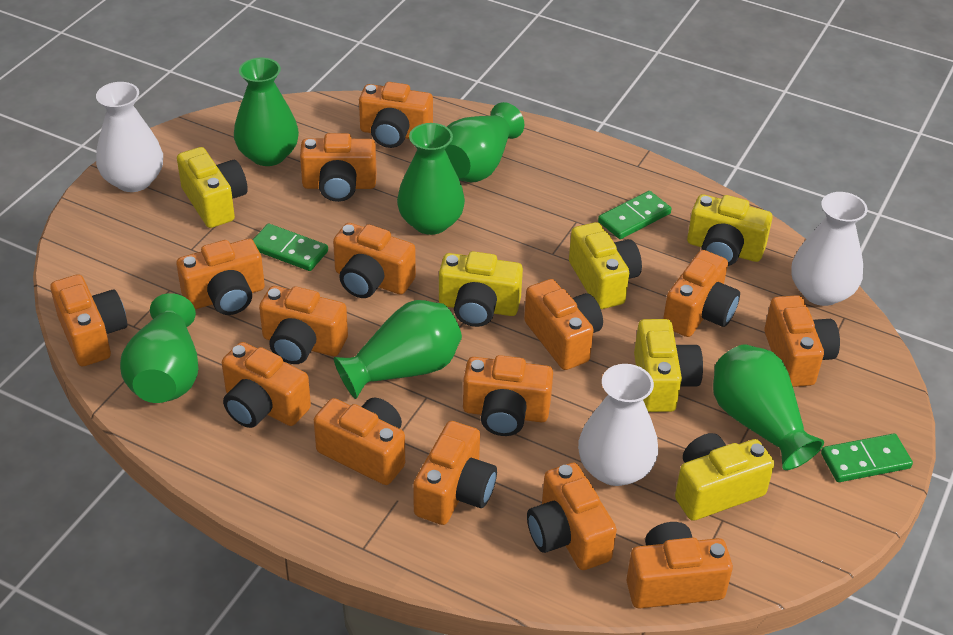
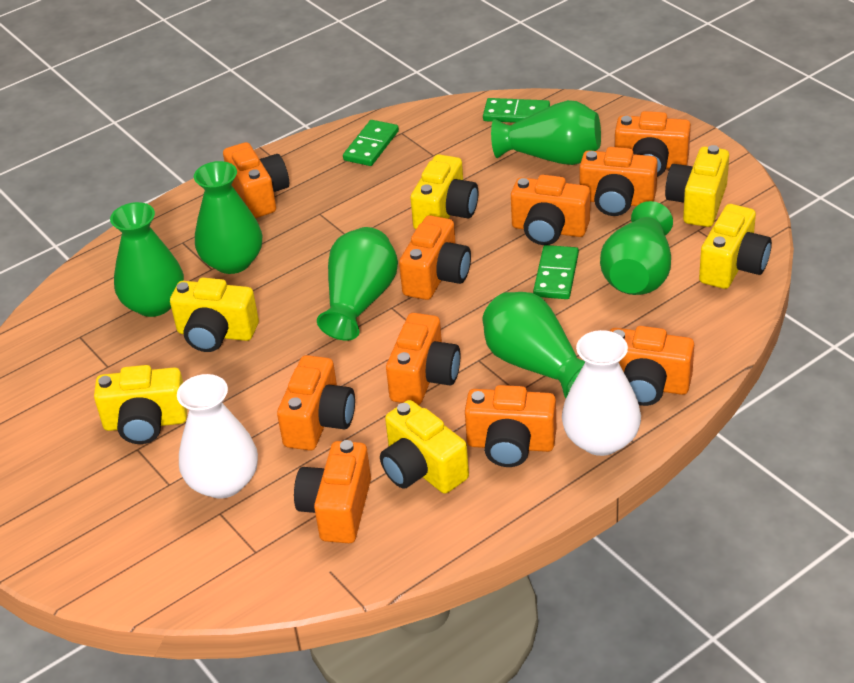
orange camera: [50,274,127,366] [177,239,265,315] [222,342,311,428] [259,286,348,364] [300,133,376,202] [314,398,405,485] [333,223,416,298] [359,82,433,148] [413,421,497,525] [463,355,553,436] [524,279,603,370] [527,463,617,570] [626,522,733,609] [663,250,740,337] [764,295,840,387] = 15 -> [223,142,289,218] [277,355,355,451] [294,440,371,543] [386,313,460,405] [399,215,471,300] [465,385,556,467] [511,175,590,245] [579,147,658,216] [610,326,694,406] [615,111,691,177] = 10
white vase: [96,82,163,192] [578,364,658,486] [791,192,868,306] = 3 -> [177,374,258,499] [562,330,641,456] = 2

